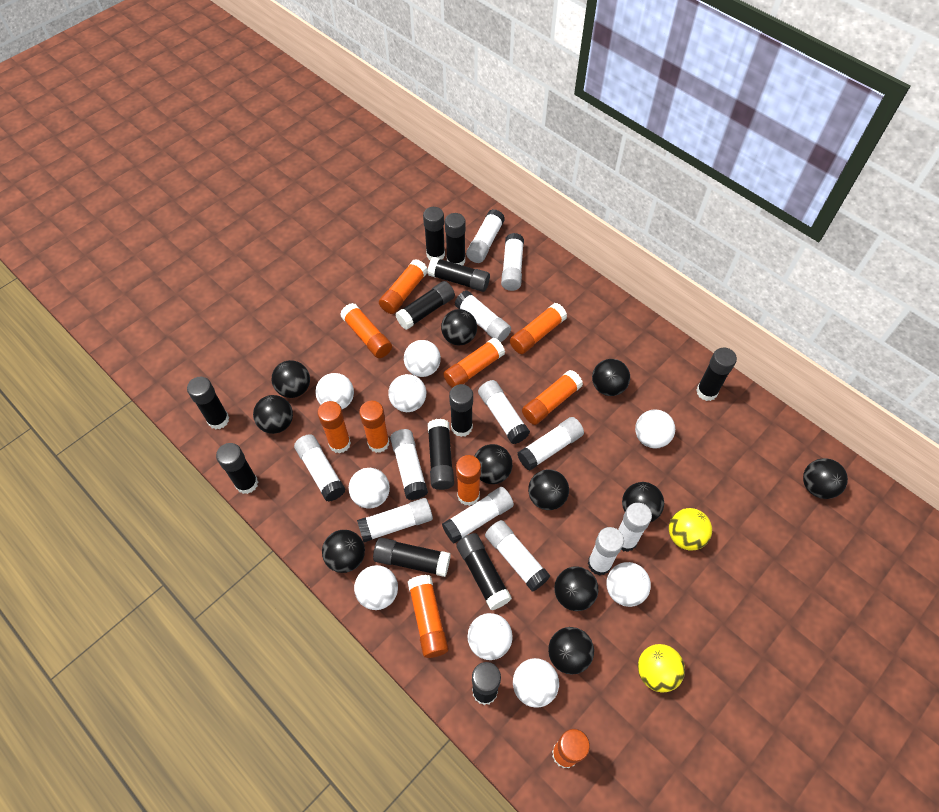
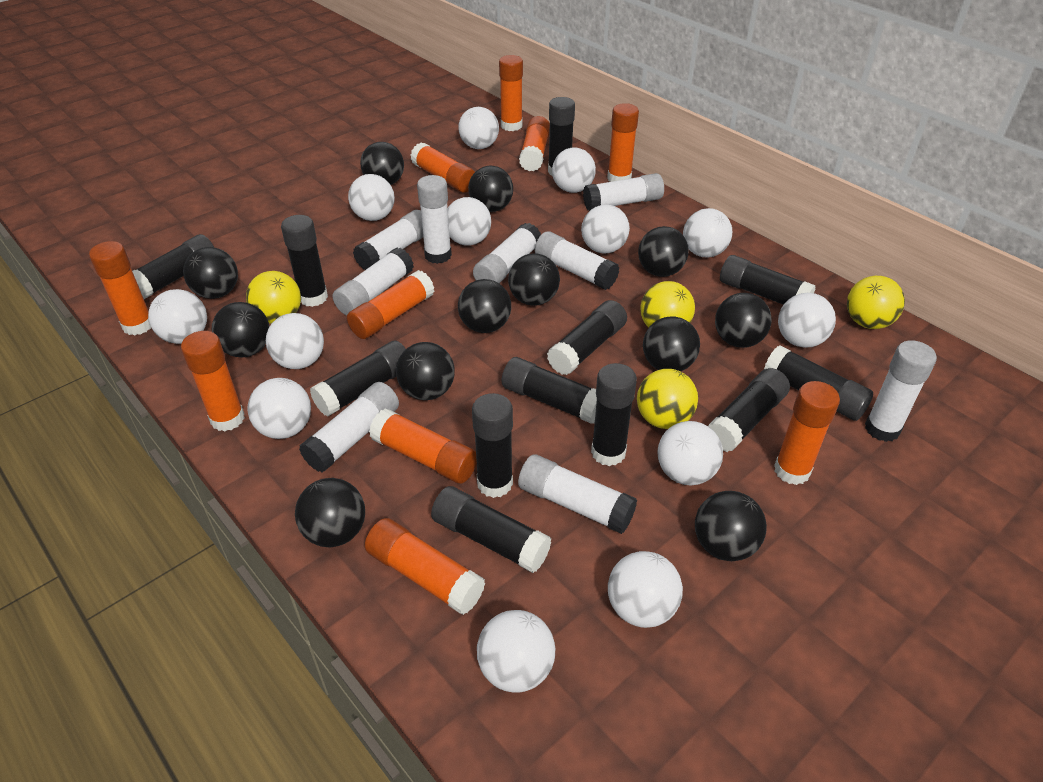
black ball: [253,395,293,434] [271,360,310,398] [322,530,365,573] [441,309,477,345] [474,444,513,484] [528,469,569,510] [548,627,594,675] [554,566,599,611] [592,359,630,396] [622,482,664,522] [803,458,848,499] = 11 -> [183,247,238,299] [212,302,270,357] [295,478,365,547] [360,142,404,185] [396,342,455,400] [458,279,511,333] [468,165,513,212] [508,254,560,306] [638,226,689,277] [643,316,700,371] [695,491,767,561] [715,293,772,348] = 12
white ball: [315,373,354,409] [349,468,390,509] [354,565,398,610] [388,374,426,412] [404,340,441,377] [467,613,513,660] [513,658,559,708] [606,562,651,607] [635,409,675,449] = 9 -> [148,289,207,344] [247,378,311,439] [266,313,324,369] [348,174,395,221] [448,197,491,245] [458,107,499,149] [477,610,555,693] [552,148,596,193] [581,205,630,253] [608,551,683,628] [657,421,723,485] [683,208,732,257] [778,293,836,348] = 13
white glue stick: [294,434,346,502] [357,498,433,542] [390,429,428,500] [442,487,514,543] [455,291,511,342] [466,209,505,263] [478,380,530,444] [485,520,550,592] [501,233,524,291] [517,417,584,471] [588,527,624,576] [618,503,652,552] = 12 -> [299,382,399,472] [333,247,414,315] [353,210,423,270] [417,175,452,264] [473,223,541,283] [518,455,637,534] [535,231,619,290] [583,173,664,211] [865,340,937,442] = 9
yellow ball: [638,644,685,692] [669,508,712,551] = 2 -> [246,271,301,324] [637,369,698,429] [640,281,695,328] [847,276,905,329] = 4

